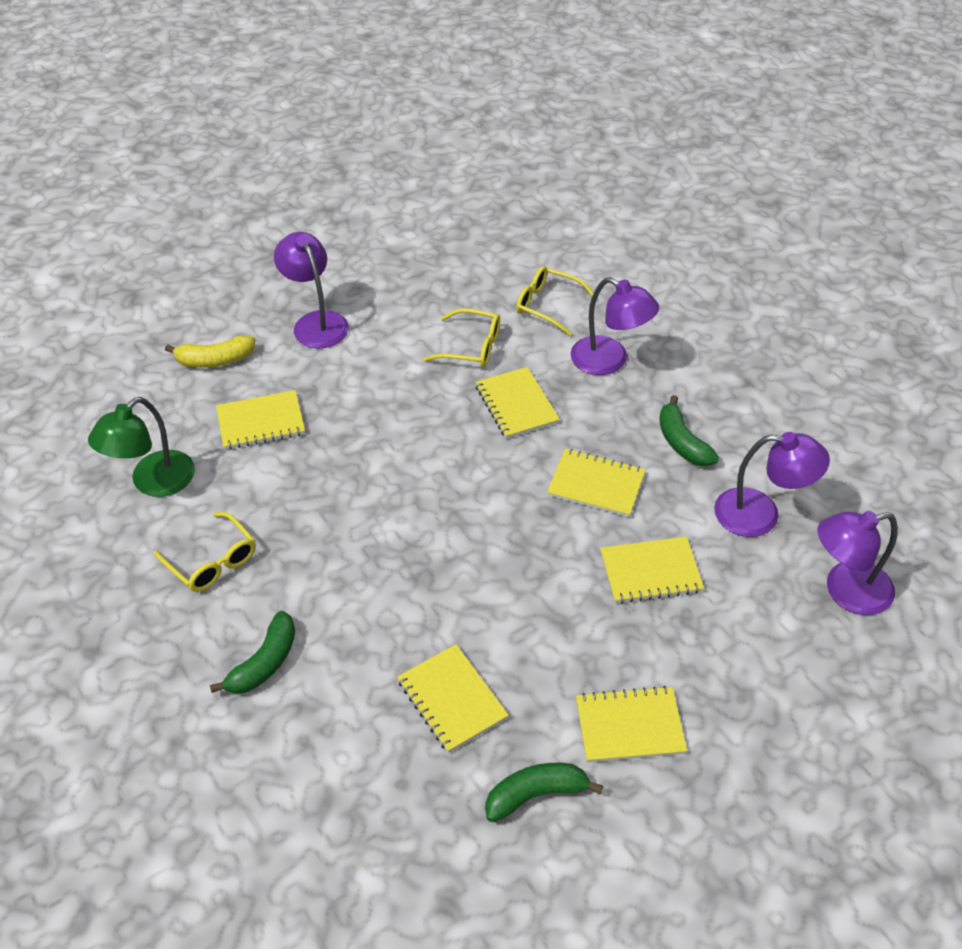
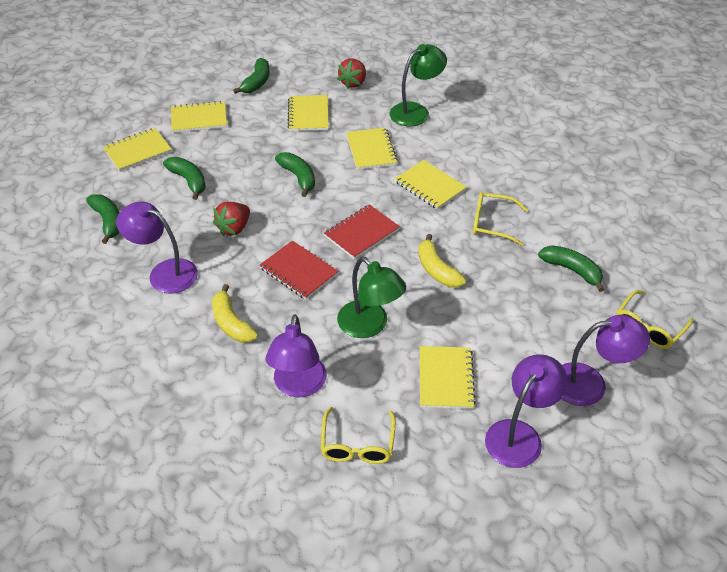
green banana: [210,611,295,694] [485,763,603,822] [659,395,719,467] = 3 -> [86,194,120,244] [163,157,206,200] [233,58,269,94] [275,152,315,197] [538,245,604,292] = 5
green lamp: [88,397,195,497] = 1 -> [337,257,406,338] [390,44,447,126] = 2
red notebook: none = 0 -> [260,241,338,299] [324,204,400,259] = 2
red strawberry: none = 0 -> [213,202,250,236] [337,58,366,89] = 2
yellow banana: [165,335,255,368] = 1 -> [212,284,258,343] [418,234,466,288] = 2

